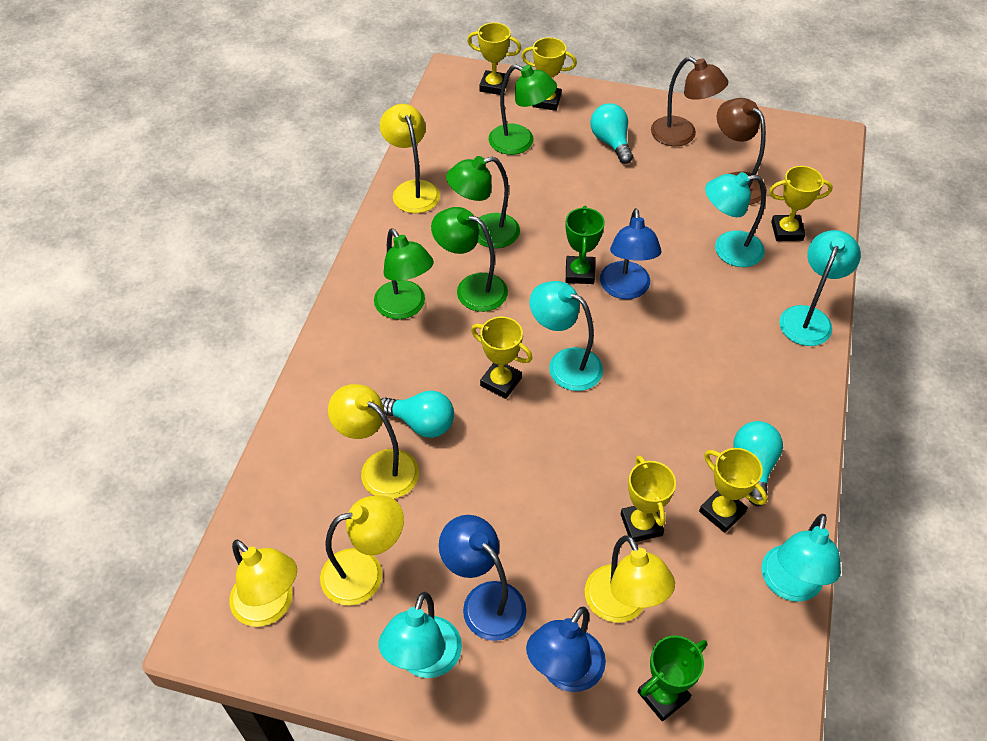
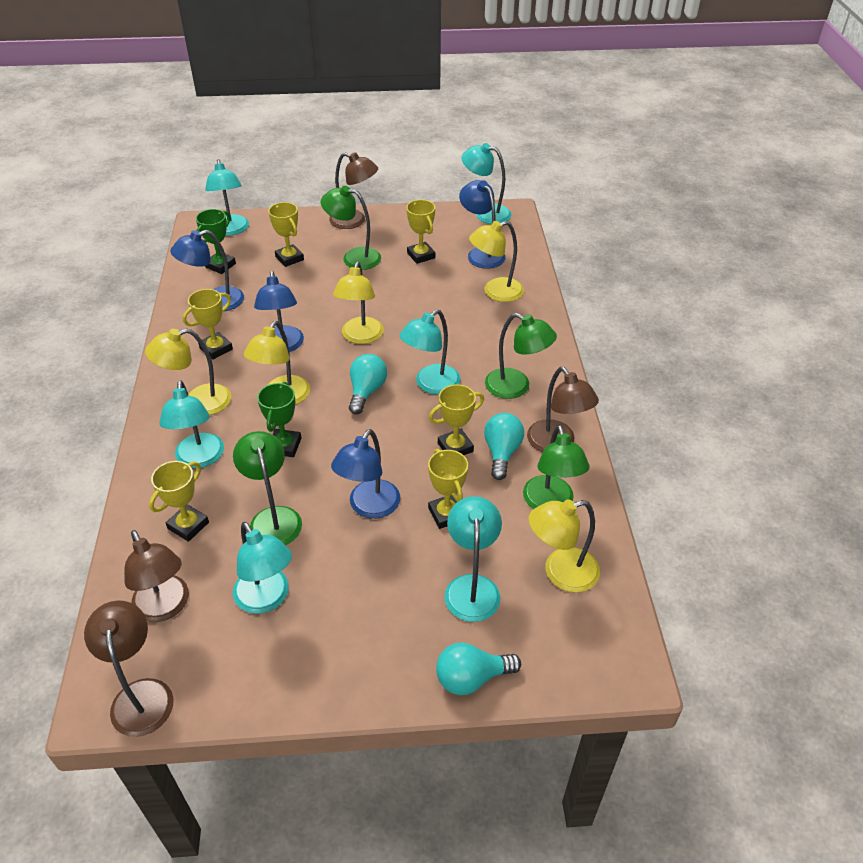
blue lamp: [439,515,526,641] [526,607,606,692] [600,208,661,299] = 3 -> [170,230,244,311] [254,271,304,352] [331,429,400,519] [459,180,505,269] = 4
brown lamp: [651,57,728,146] [717,98,767,205] = 2 -> [84,601,173,737] [124,530,189,622] [329,152,378,229] [527,367,599,452] = 4
turquoise lamp: [378,592,462,678] [530,281,603,391] [705,172,766,267] [761,514,841,602] [779,230,861,346] = 5 -> [159,380,224,468] [205,159,249,236] [233,522,292,614] [399,309,461,395] [445,496,502,622] [461,143,511,224] = 6

